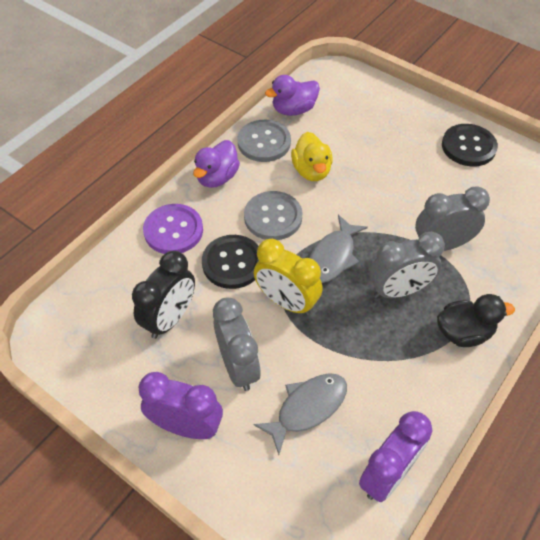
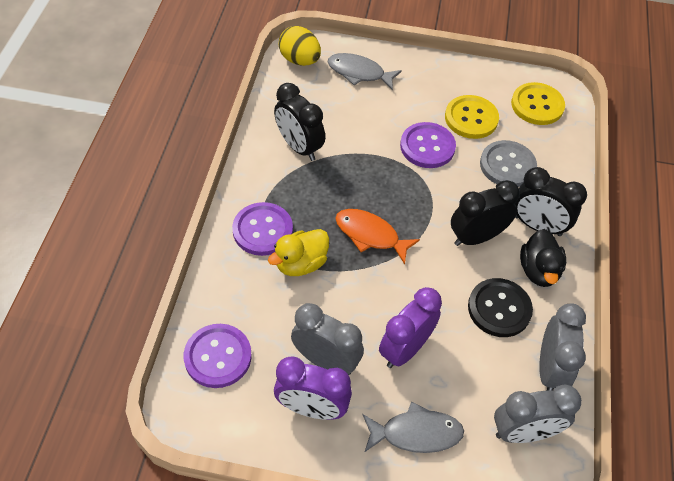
black button: [202,235,259,289] [442,124,498,166] = 2 -> [468,278,533,337] = 1
black clock: [132,251,195,339] = 1 -> [274,83,325,161] [451,180,520,246] [515,167,587,236] = 3
grey button: [237,120,291,162] [244,191,302,240] = 2 -> [480,140,537,187] = 1
orange fish: none = 0 -> [335,209,420,264] = 1
purple button: [143,204,203,254] = 1 -> [184,324,252,388] [232,202,293,256] [400,122,456,168] = 3
purple duck: [193,140,240,188] [265,75,320,116] = 2 -> none = 0
yellow button: none = 0 -> [445,95,499,139] [511,82,565,125] = 2
yellow clock: [254,239,323,315] = 1 -> none = 0
yellow egg: none = 0 -> [279,26,321,66] = 1

